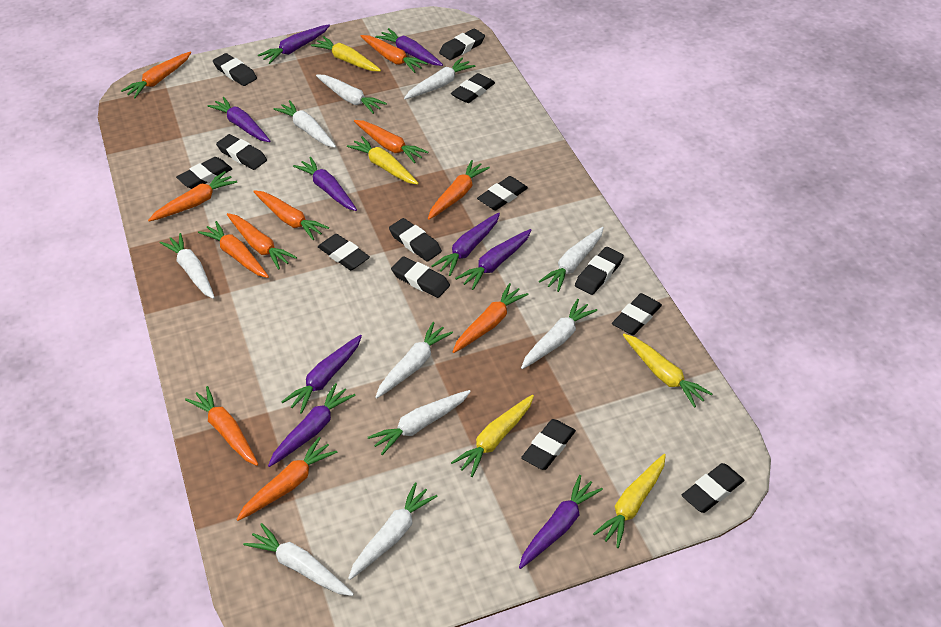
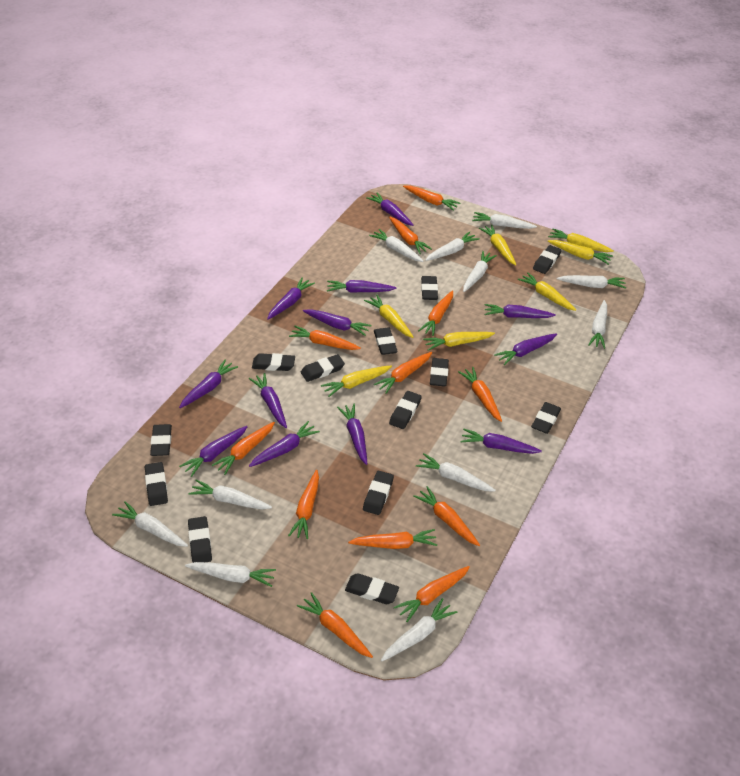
orange carrot: [121,52,191,98] [148,171,237,222] [185,386,258,466] [198,221,269,278] [227,213,297,270] [236,437,337,521] [253,190,329,240] [354,120,429,163] [361,35,428,73] [428,160,490,220] [453,283,529,353] = 11 -> [212,422,275,475] [288,470,319,539] [289,326,361,350] [297,592,373,658] [348,529,437,549] [374,352,432,394] [389,217,432,254] [394,566,470,622] [403,185,460,211] [413,486,480,546] [418,290,453,336] [458,367,502,422] = 12
purple carrot: [207,97,270,142] [258,24,330,64] [268,383,355,467] [281,335,362,414] [293,157,357,211] [375,28,443,66] [431,213,500,276] [455,229,532,290] [519,475,603,569] = 9 -> [179,359,238,408] [179,426,248,477] [249,373,287,428] [249,421,320,467] [267,277,315,319] [303,309,372,336] [327,280,397,293] [337,404,367,465] [366,192,413,226] [460,429,542,454] [484,304,556,318] [494,333,557,365] = 12
white carrot: [160,233,215,299] [243,523,354,596] [273,100,336,148] [316,74,387,114] [348,482,438,580] [368,390,471,455] [375,322,453,398] [404,57,476,99] [521,299,597,369] [539,227,604,292] = 10 -> [112,501,188,547] [185,562,276,587] [188,480,272,509] [369,229,424,262] [381,598,457,661] [416,453,496,492] [425,231,480,261] [463,251,497,292] [472,212,537,229] [557,275,626,289] [588,300,607,349] = 11
yellow carrot: [311,36,381,71] [347,136,419,185] [451,395,534,477] [593,454,666,548] [623,334,713,408] = 5 -> [321,365,392,397] [364,294,413,338] [423,332,495,351] [479,225,516,265] [518,272,576,311] [548,229,613,252] [548,240,613,265] = 7

